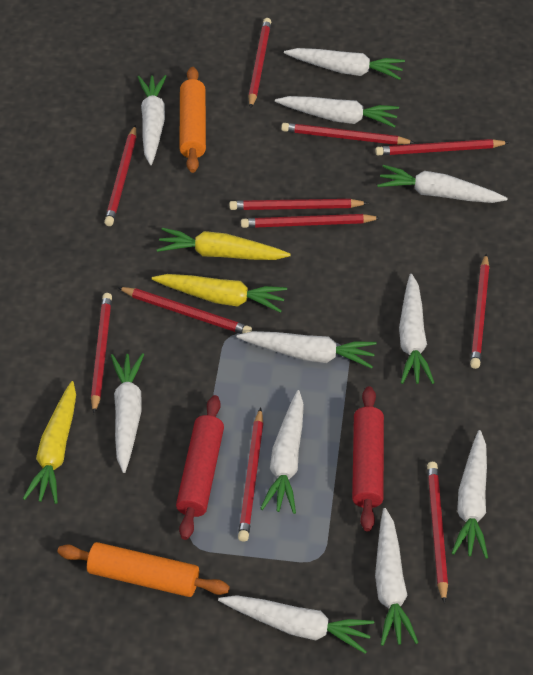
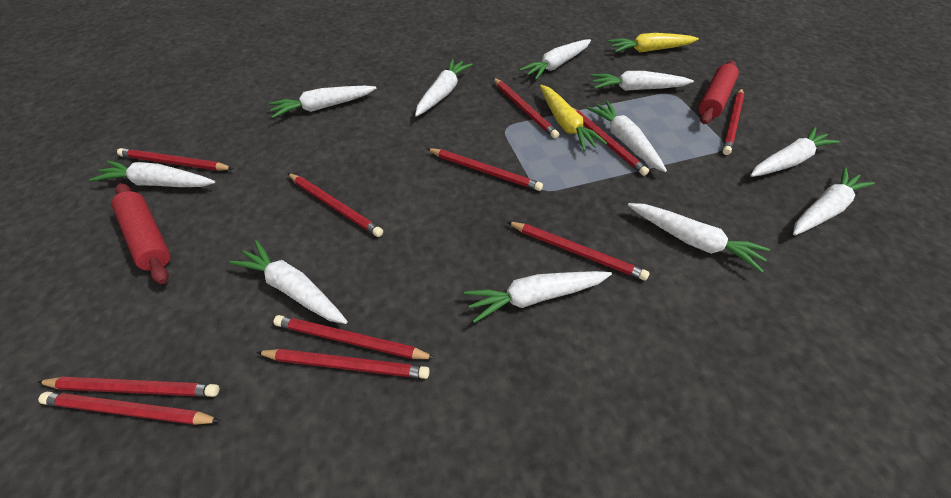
orange rolling pin: [57,542,230,597] [179,67,206,173] = 2 -> none = 0
yellow carrot: [23,381,76,504] [152,274,287,313] [156,228,291,260] = 3 -> [540,85,607,151] [608,33,699,53] = 2

